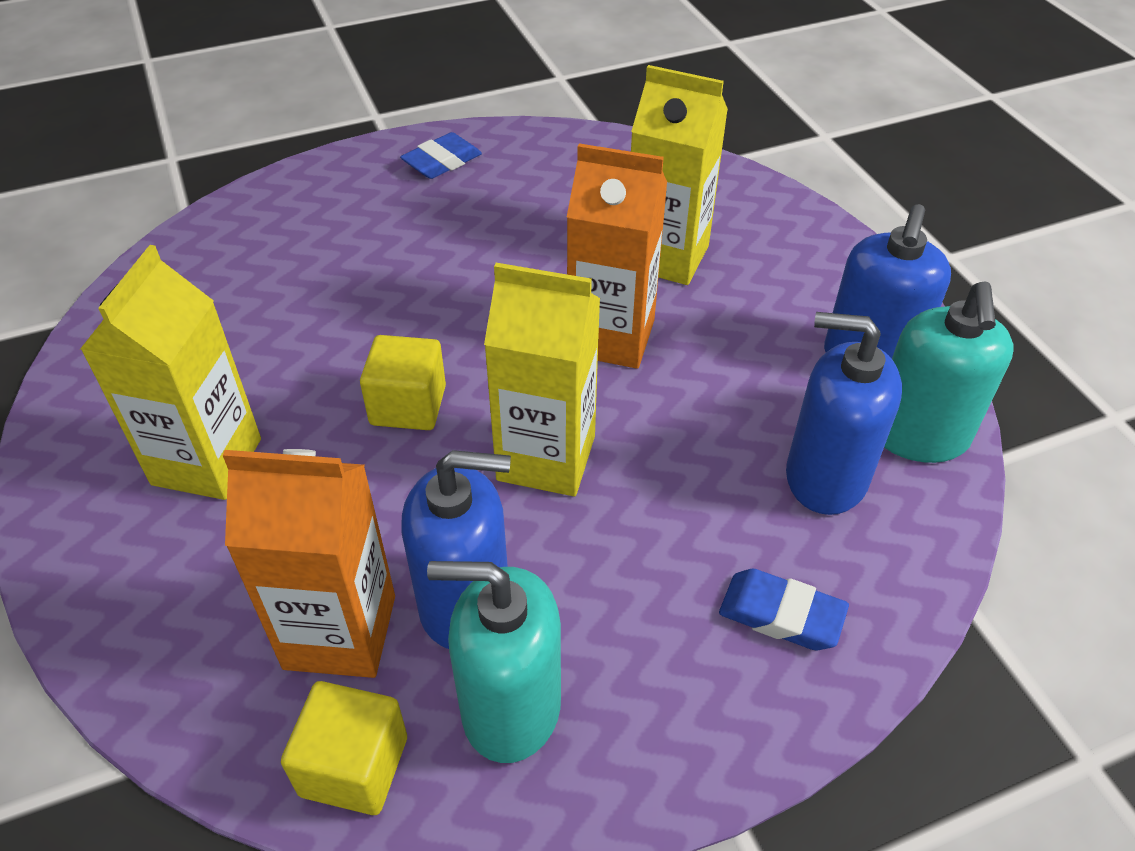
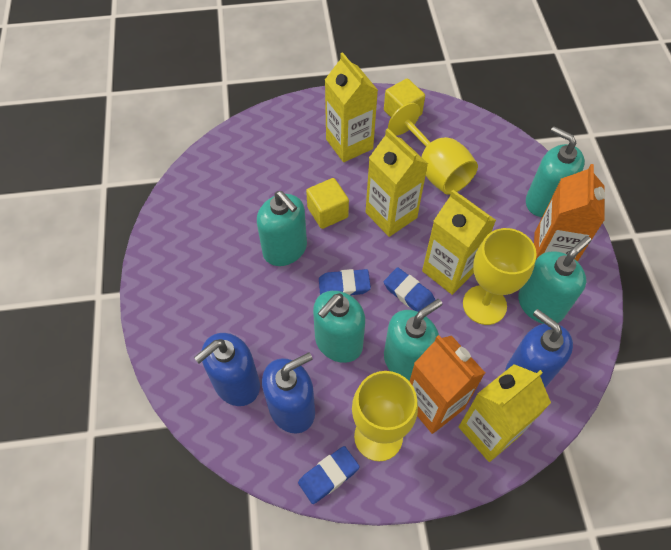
blue eraser: [400,132,482,179] [719,569,849,650] = 2 -> [298,446,360,504] [319,269,371,295] [384,267,435,312] = 3
turquoise soap dispenser: [427,561,561,763] [884,281,1014,463] = 2 -> [257,191,307,266] [313,291,365,363] [384,299,442,381] [518,236,591,324] [526,126,585,217] = 5
yellow carton: [80,245,261,500] [484,263,600,496] [631,65,728,285] = 3 -> [325,52,378,162] [366,129,428,237] [422,190,496,295] [459,364,551,462] = 4
yellow goblet: none = 0 -> [352,371,418,461] [388,103,478,195] [463,228,537,325] = 3

